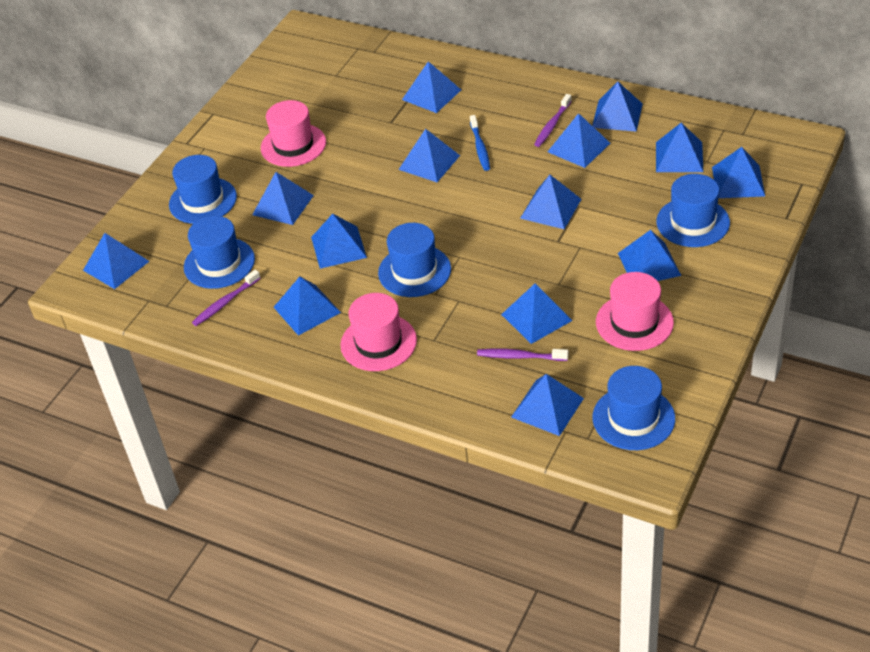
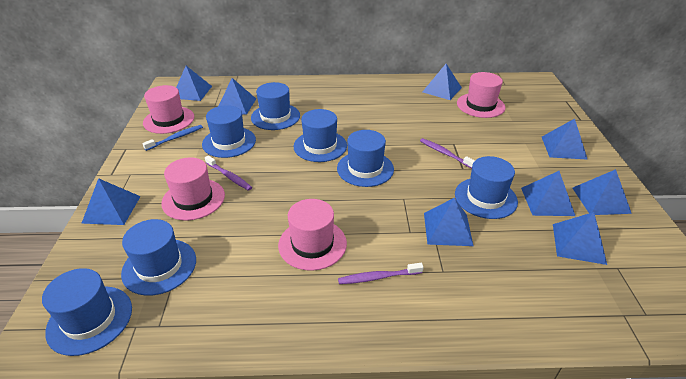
blue hat: [169,155,237,224] [184,216,255,289] [378,223,451,297] [592,366,675,450] [656,174,730,247] = 5 -> [42,268,132,356] [121,219,196,296] [202,105,256,158] [251,82,300,130] [294,109,347,162] [337,130,394,187] [455,156,518,219] = 7
blue pyramid: [83,233,149,289] [252,172,314,225] [274,277,341,336] [311,214,367,269] [399,129,460,182] [402,61,461,113] [501,284,572,344] [511,374,584,436] [520,175,581,229] [548,113,610,168] [592,82,643,132] [618,230,681,281] [656,123,703,172] [712,147,765,198] = 14 -> [81,178,141,225] [176,66,212,101] [218,78,256,115] [422,64,462,100] [424,198,473,246] [521,171,575,216] [542,119,588,160] [553,212,607,265] [573,169,632,215] = 9
pink hat: [261,100,326,167] [340,293,417,371] [596,272,674,351] = 3 -> [143,85,194,134] [161,157,225,220] [278,199,347,271] [457,72,505,118] = 4

